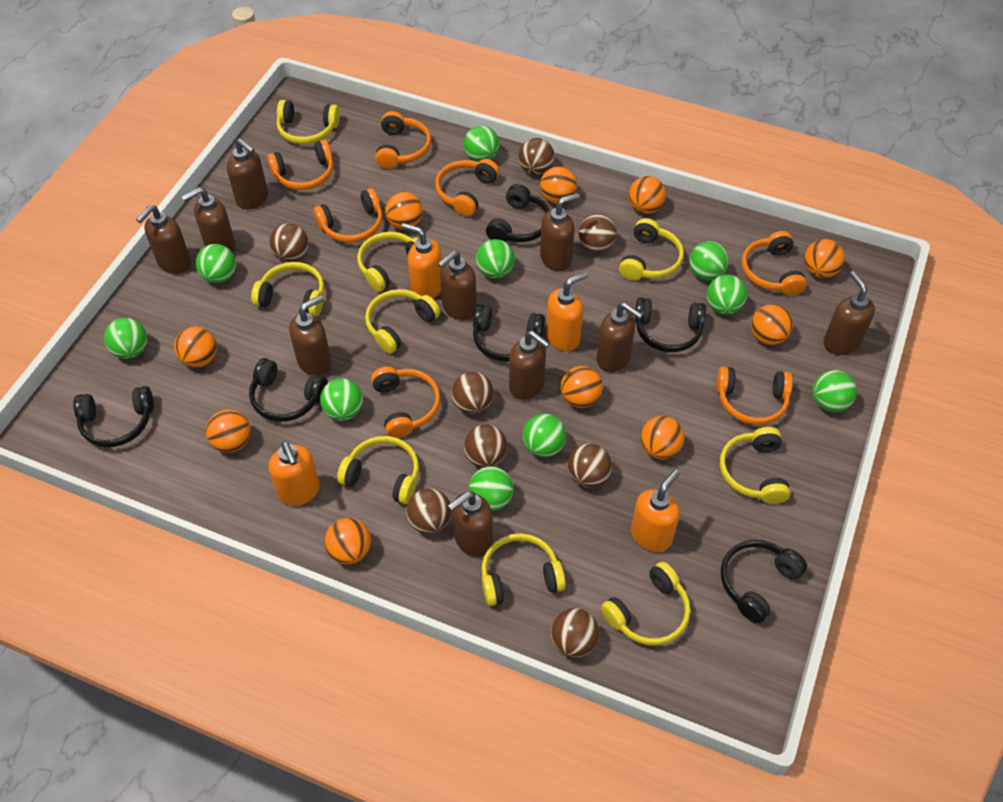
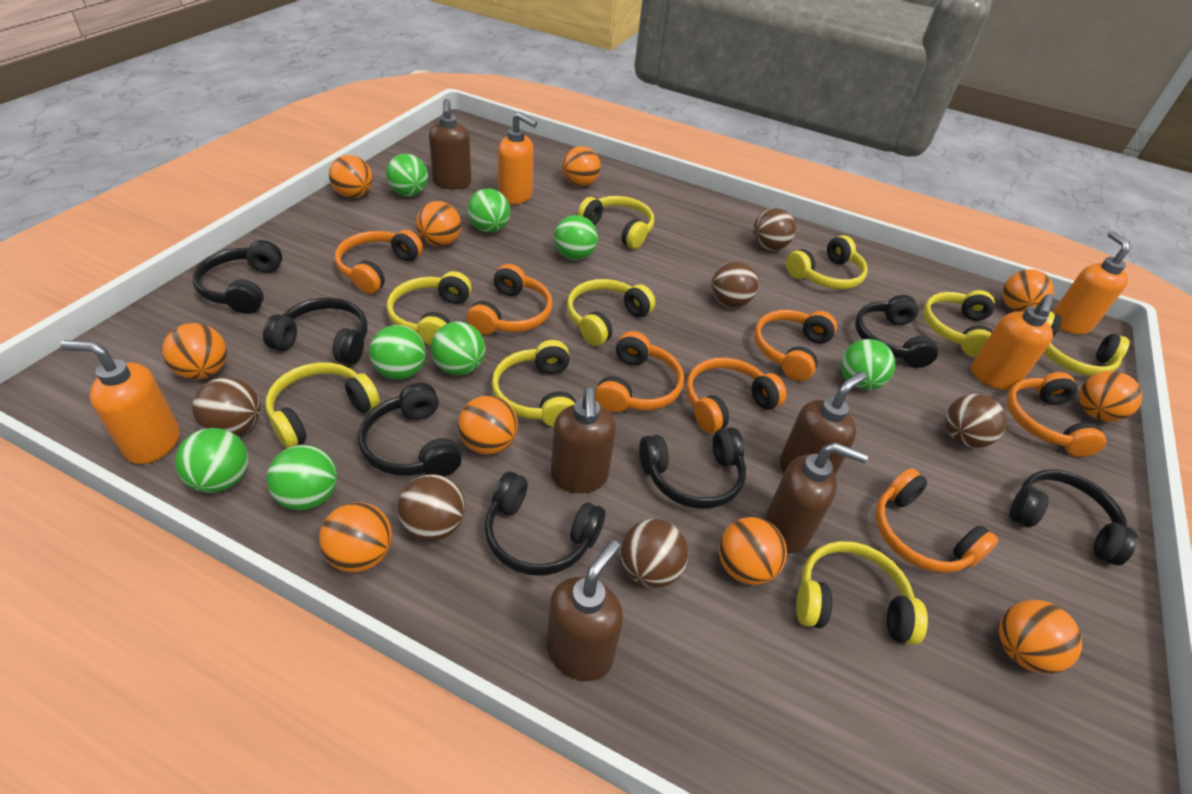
black headphones: [73,386,154,447] [249,358,328,422] [473,304,545,362] [486,184,550,242] [635,297,706,352] [721,540,807,623] = 6 -> [192,240,282,314] [263,297,367,365] [358,382,462,477] [485,472,605,576] [639,427,746,509] [855,295,938,368] [1009,469,1138,566] = 7
brown ball: [269,223,309,262] [406,488,452,534] [451,372,494,414] [464,424,507,468] [518,138,555,175] [551,608,599,658] [568,444,612,488] [578,214,617,252] = 8 -> [192,377,260,436] [397,474,465,541] [620,519,688,588] [711,261,758,308] [753,208,796,250] [945,394,1007,448] = 6
brown soap dispenser: [136,205,191,274] [181,187,236,253] [227,139,268,209] [289,295,332,376] [438,251,477,320] [448,491,493,557] [509,331,550,400] [540,193,580,271] [596,303,643,372] [823,271,875,355] = 10 -> [429,99,471,189] [547,540,623,681] [551,388,616,493] [764,442,868,553] [780,371,867,476] = 5
green ball: [104,318,147,359] [196,244,236,283] [320,378,363,421] [464,126,500,162] [469,466,513,511] [476,239,515,278] [523,414,566,457] [689,241,729,281] [707,275,747,314] [812,370,857,412] = 10 -> [175,428,249,493] [267,445,337,510] [369,325,426,380] [386,154,428,196] [431,321,485,375] [467,189,510,233] [554,215,598,260] [841,339,895,390] = 8

